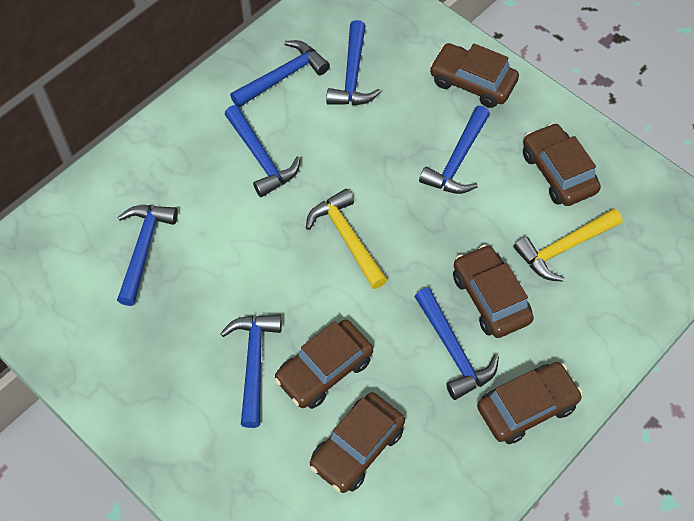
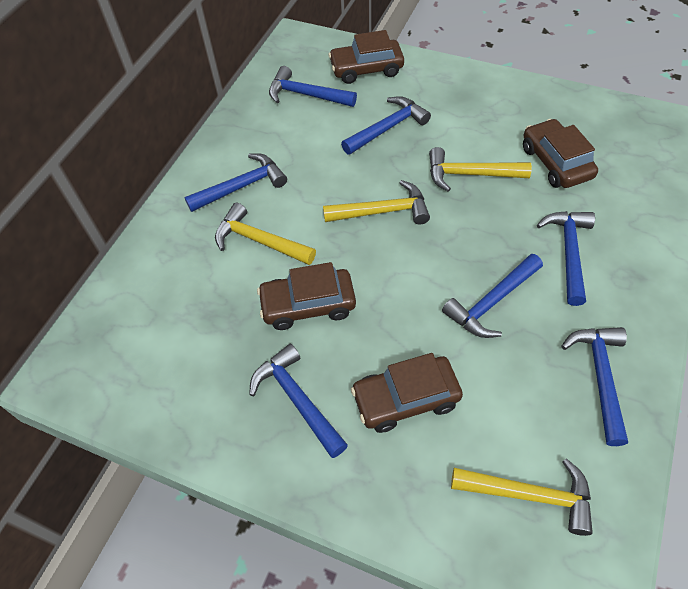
brown car: [274,319,373,409] [310,392,405,493] [430,43,519,108] [453,245,534,338] [477,362,583,444] [523,123,601,206] = 6 -> [257,262,356,330] [328,30,404,84] [351,353,463,433] [523,119,598,188] = 4
yellow hammer: [306,189,388,289] [514,208,623,282] = 2 -> [215,203,316,265] [323,180,430,224] [429,147,532,192] [451,459,593,536] = 4

